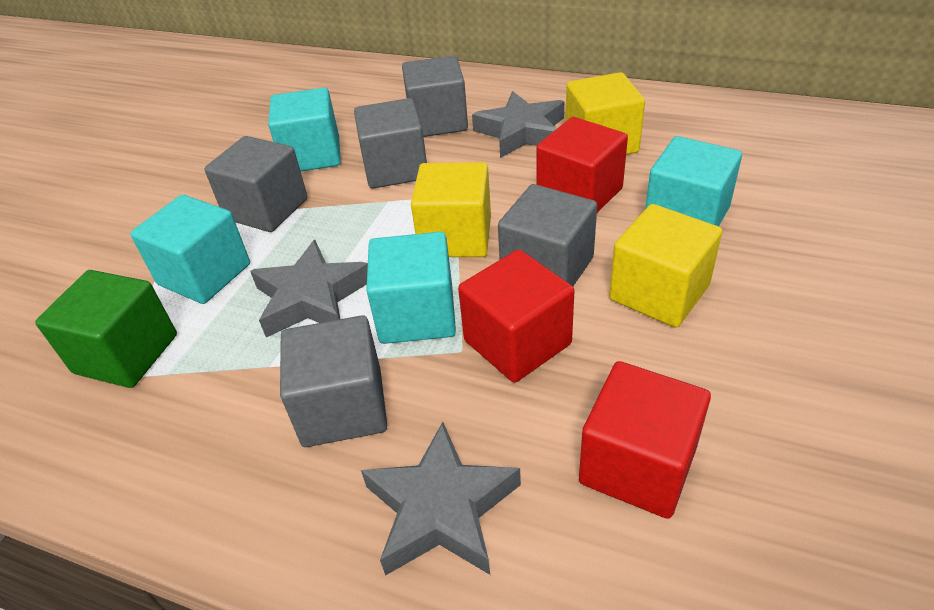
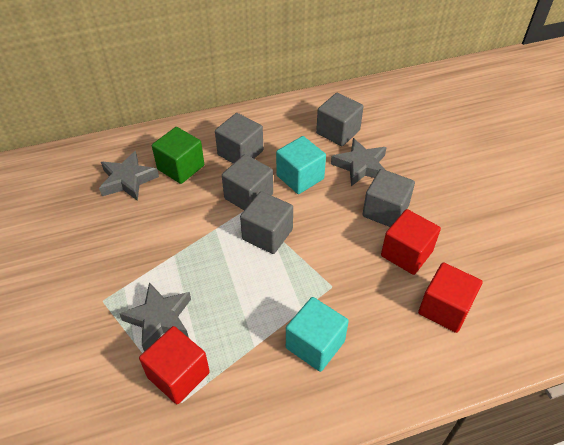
turquoise cube: [130,195,250,304] [268,88,341,171] [366,232,456,344] [645,136,742,226] = 4 -> [276,136,326,194] [286,297,349,372] = 2
yellow cube: [411,162,491,257] [565,72,645,155] [609,204,722,328] = 3 -> none = 0

